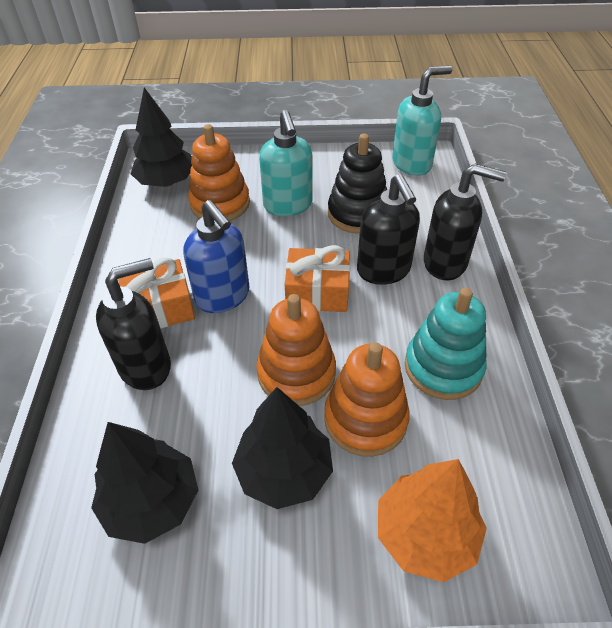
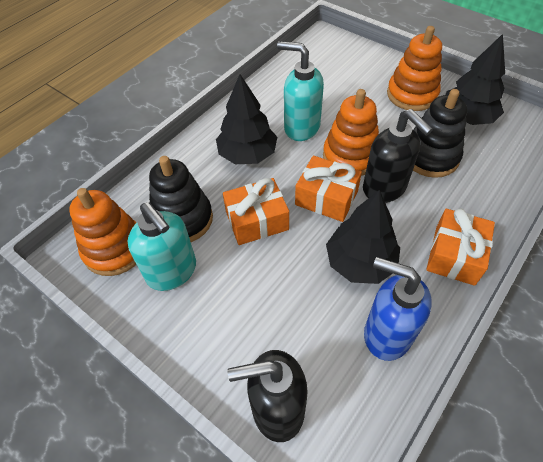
black soap dispenser: [96,258,171,390] [357,174,420,285] [424,164,507,280] = 3 -> [228,350,308,442] [363,109,433,203] = 2
black stacking toy: [328,134,387,234] = 1 -> [149,156,213,242] [413,89,467,178] = 2
orange gift: [118,257,195,328] [285,245,350,312] = 2 -> [223,178,289,245] [295,156,362,222] [426,209,495,286] = 3
orange tree: [378,459,487,582] = 1 -> none = 0
turquoise stacking toy: [405,288,487,400] = 1 -> none = 0

